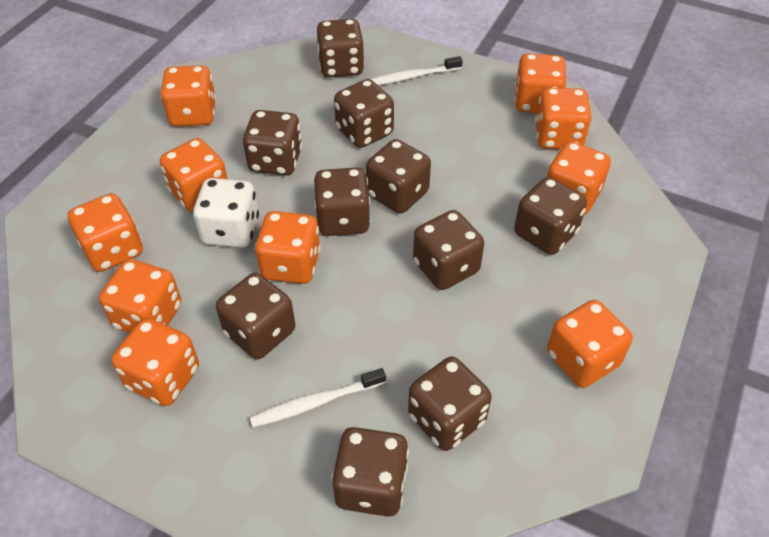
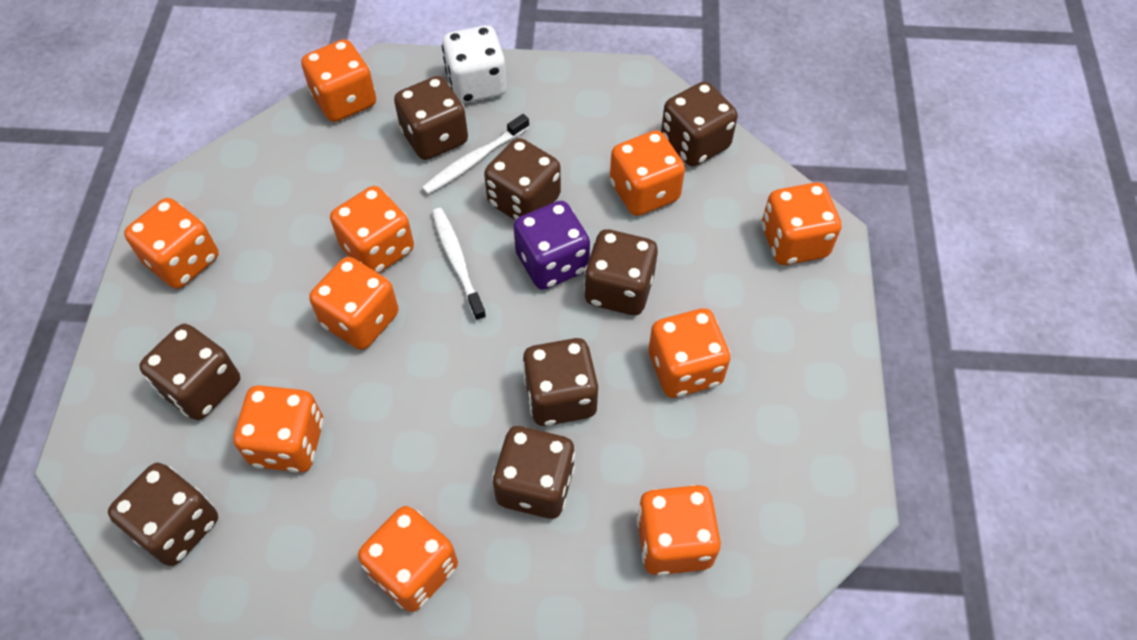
brown dice: [216,273,295,359] [243,110,302,176] [314,167,371,236] [316,19,365,78] [331,427,409,517] [334,79,394,148] [366,139,431,214] [408,357,492,451] [413,210,484,290] [514,177,587,255] = 10 -> [108,463,218,566] [139,324,240,420] [394,76,468,160] [484,138,561,220] [492,426,575,519] [522,338,598,426] [584,229,658,315] [661,81,738,166] = 8
purple dice: none = 0 -> [513,201,590,290] = 1

